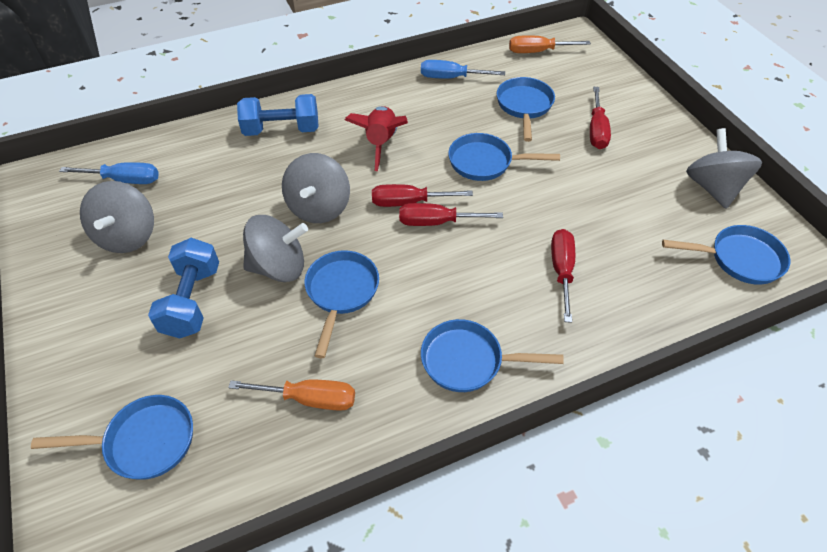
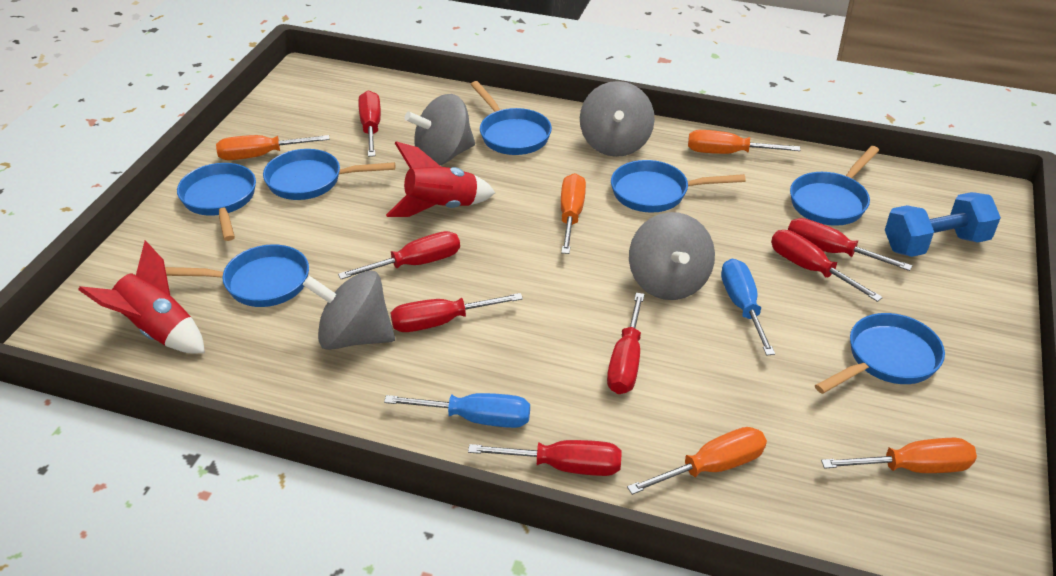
blue dumbbell: [148,238,219,338] [237,94,319,136] = 2 -> [885,192,1001,257] = 1
blue pan: [31,395,193,480] [305,250,379,358] [421,319,564,392] [448,133,560,181] [496,77,555,142] [662,225,790,285] = 6 -> [165,244,309,307] [177,163,256,241] [263,149,395,200] [470,81,552,155] [611,160,746,213] [790,146,879,226] [815,313,945,394] = 7
orange screwdriver: [228,380,355,411] [509,35,591,53] = 2 -> [216,135,330,160] [561,173,586,254] [627,427,767,495] [688,130,800,154] [821,438,977,473] = 5
red rocket: [345,106,408,171] = 1 -> [78,241,205,354] [386,141,495,217] = 2
red screwdriver: [372,184,473,207] [399,203,503,226] [551,229,575,323] [590,87,611,149] = 4 -> [338,231,460,279] [358,91,381,157] [390,293,523,332] [468,440,622,476] [607,293,645,394] [771,230,883,302] [788,218,912,271] = 7

